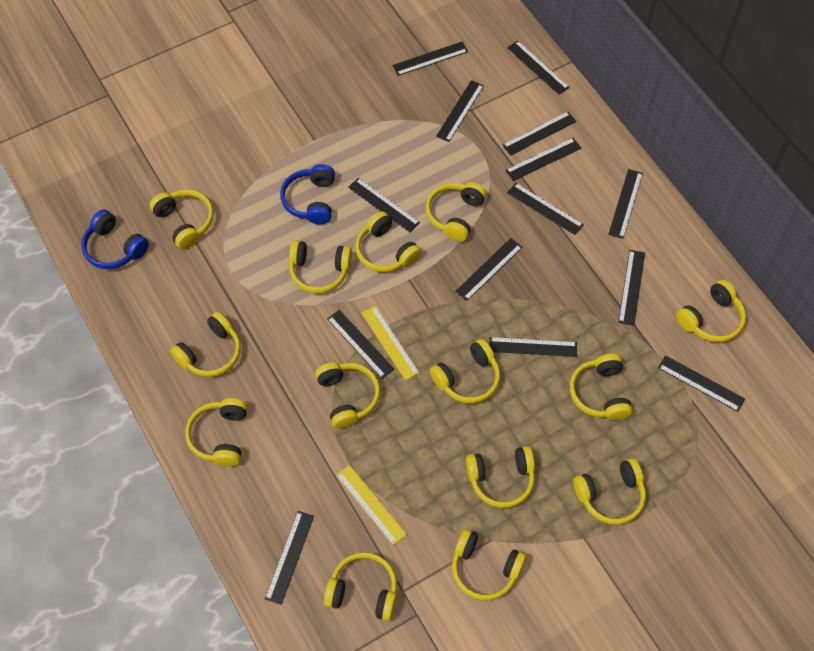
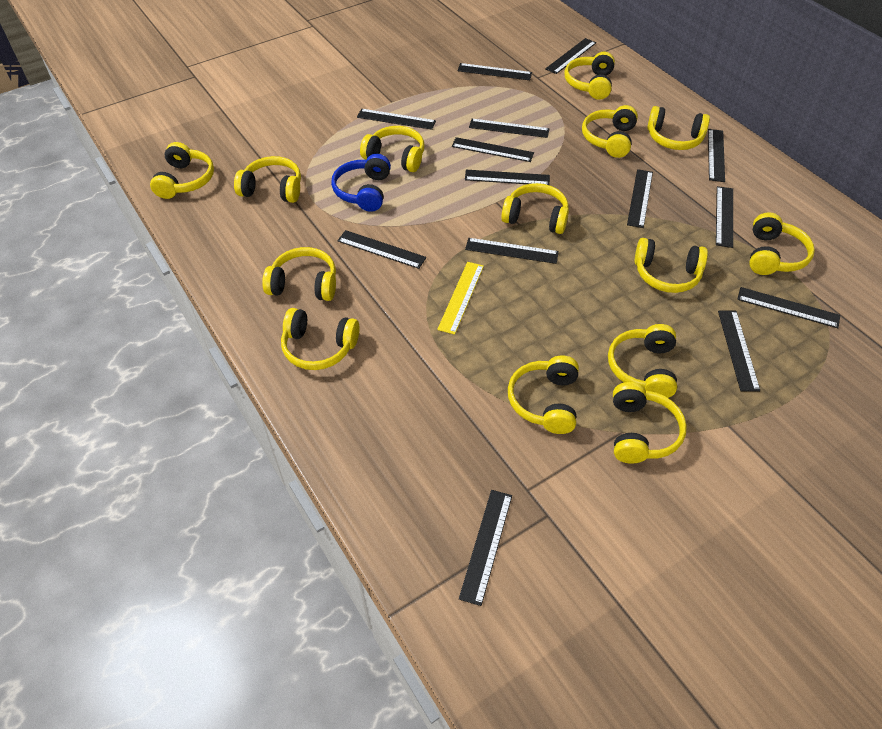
blue headphones: [81,210,149,269] [280,164,335,225] = 2 -> [331,154,391,212] = 1
yellow ruler: [336,465,407,545] [362,306,419,380] = 2 -> [437,262,484,335] = 1

